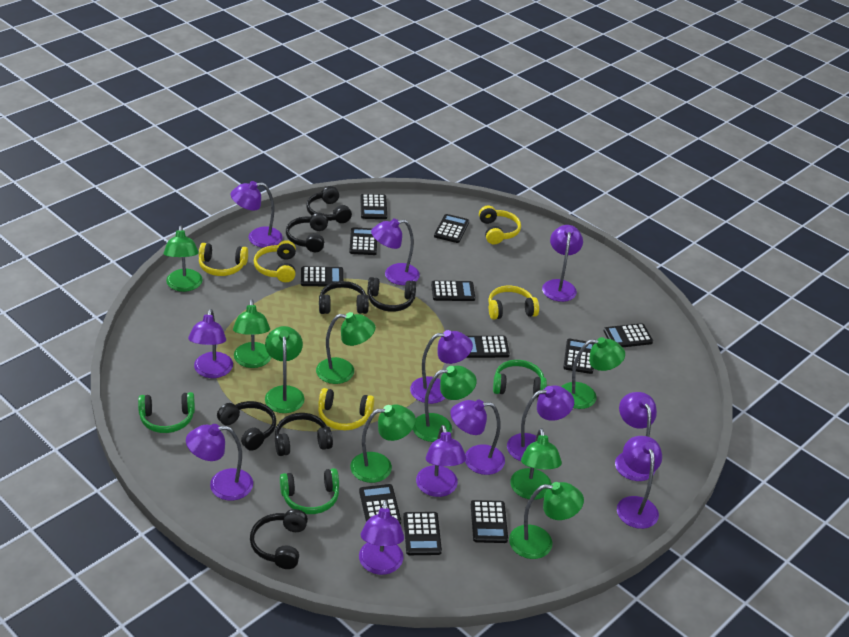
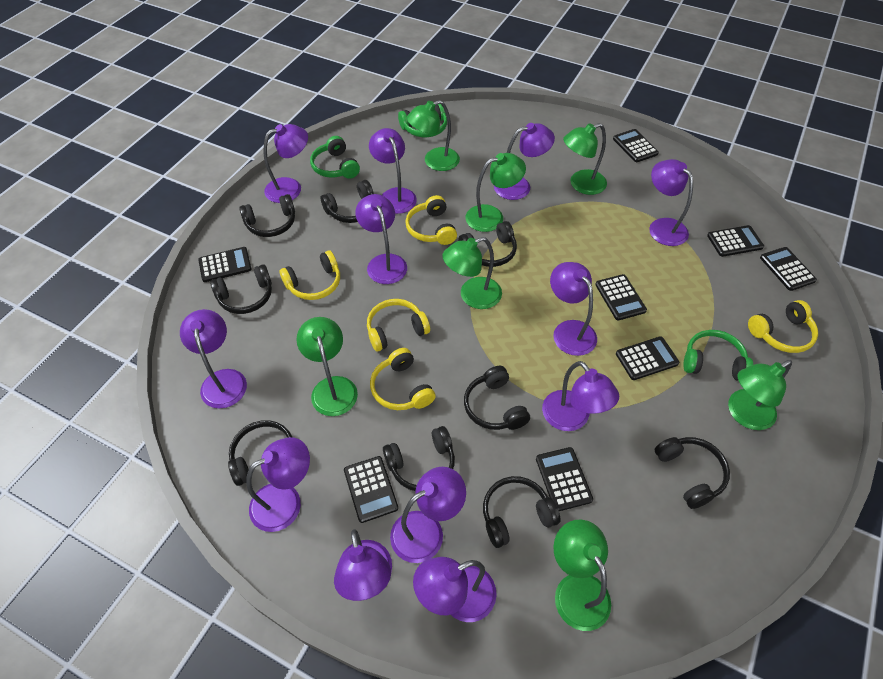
black calculator: [301,266,343,286] [349,227,377,255] [359,484,401,524] [360,194,387,219] [403,512,442,555] [431,281,475,301] [434,214,469,243] [467,336,510,358] [471,500,508,543] [563,339,595,374] [604,323,653,347] = 11 -> [198,247,251,282] [344,456,398,523] [536,447,593,511] [595,274,647,320] [613,129,659,162] [616,336,679,380] [707,225,764,257] [760,247,817,291] = 8
black headphones: [217,401,276,451] [250,509,308,569] [275,413,333,456] [286,213,328,252] [306,186,352,223] [319,281,369,314] [367,277,416,312] = 7 -> [210,265,272,314] [228,420,292,486] [239,194,295,237] [321,180,374,223] [383,426,455,491] [459,221,517,267] [464,366,530,430] [483,476,561,548] [654,437,730,509] = 9
green lamp: [164,226,203,292] [233,299,272,368] [265,326,305,413] [316,312,375,384] [350,404,416,483] [413,366,477,442] [509,482,584,559] [510,428,562,500] [561,337,625,409] = 9 -> [296,317,358,416] [407,100,460,171] [442,237,502,309] [465,153,526,232] [553,520,611,631] [563,123,607,195] [728,360,792,430] = 7

